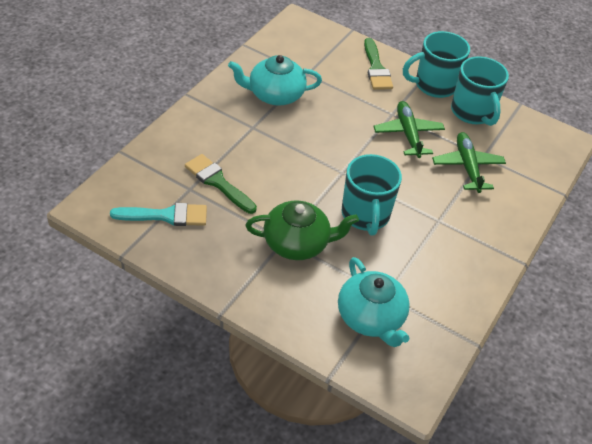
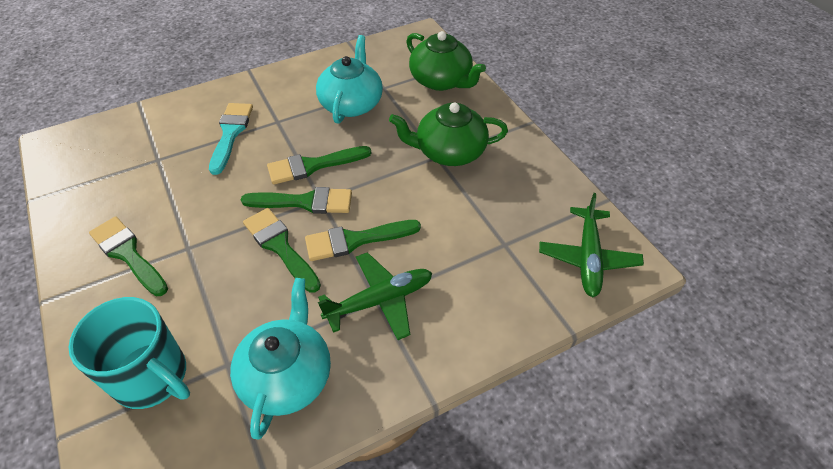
green brush: [185,154,257,214] [364,38,393,90] = 2 -> [89,216,168,296] [241,187,352,214] [243,208,321,293] [267,146,371,185] [305,220,421,261] = 5
green teapot: [246,201,359,260] = 1 -> [389,102,508,166] [406,31,486,91] = 2
turquoise mug: [342,154,402,236] [403,31,470,98] [451,56,509,126] = 3 -> [69,297,190,409] = 1

